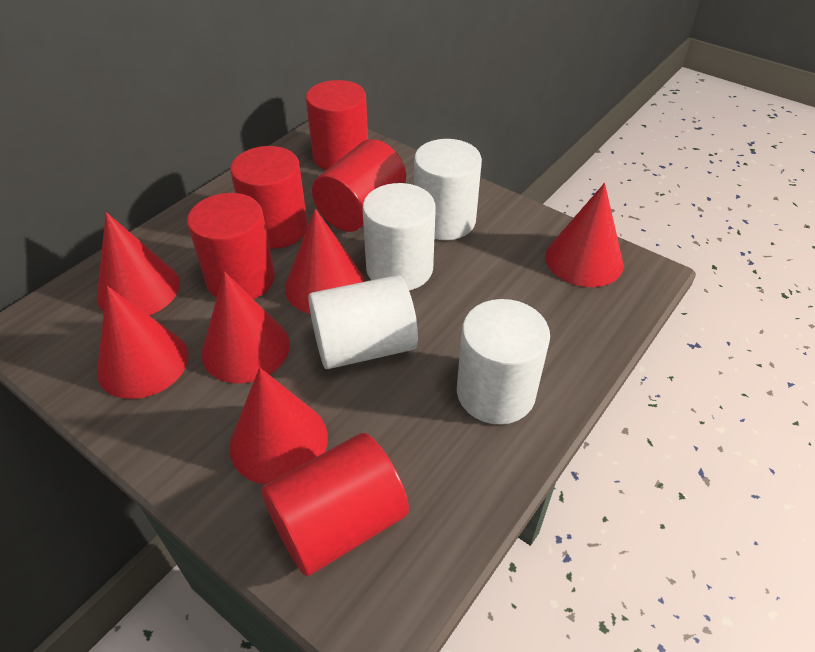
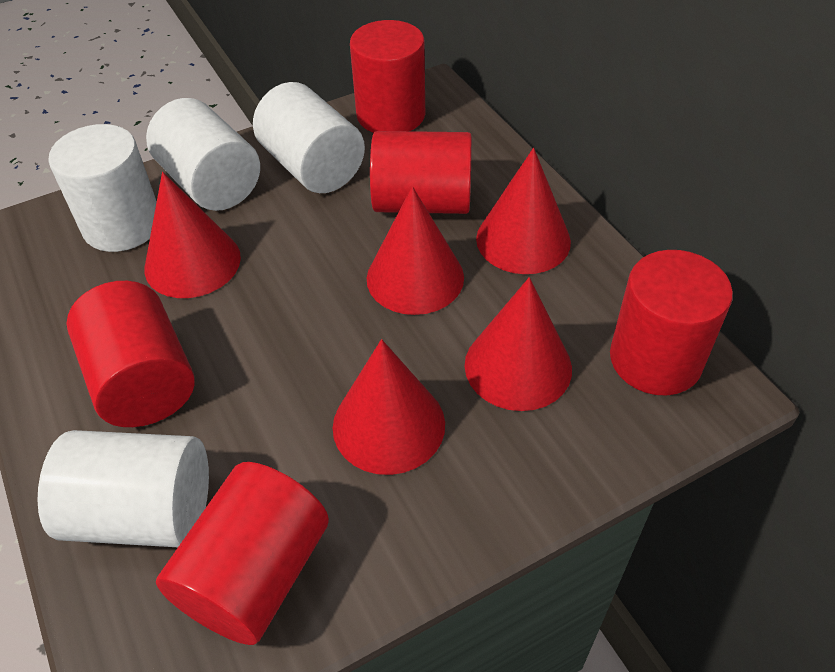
red cone: [97,212,180,315] [97,286,188,399] [202,272,290,384] [229,367,328,485] [285,208,365,314] [545,183,624,287] = 6 -> [145,172,241,298] [333,339,445,475] [367,186,464,315] [465,277,572,411] [476,148,571,274] = 5

